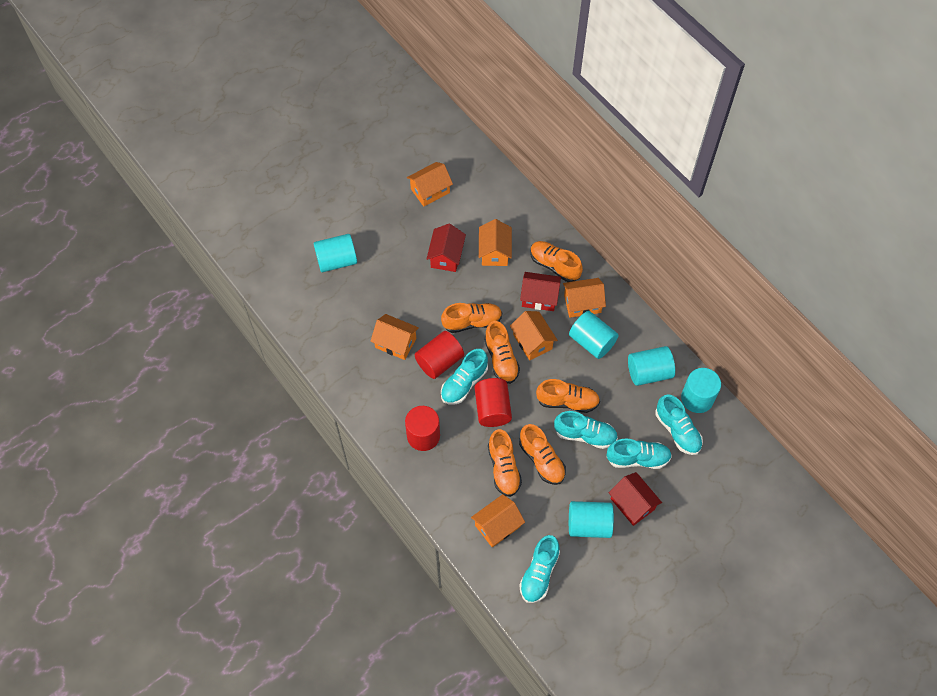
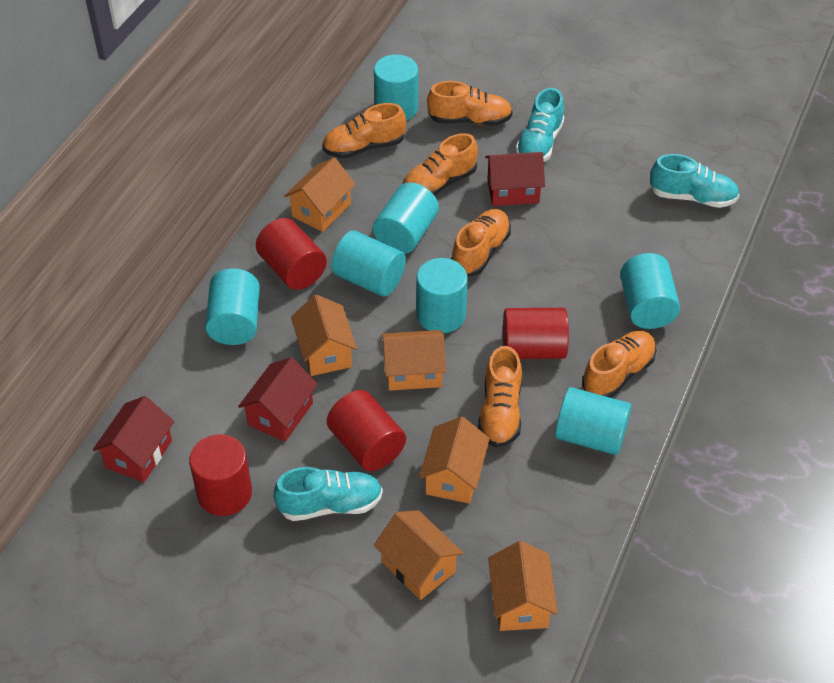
red cylinder: [405,406,440,451] [415,331,464,379] [475,378,512,427] = 3 -> [189,434,252,516] [256,218,327,290] [327,390,406,471] [503,308,569,359] = 4
turquoise cylinder: [314,234,357,272] [569,311,619,359] [569,501,614,538] [628,346,675,386] [681,368,721,413] = 5 -> [205,269,260,345] [332,230,406,297] [373,182,439,254] [374,54,418,121] [416,258,468,333] [555,387,631,455] [620,253,680,329] = 7
turquoise shoe: [441,349,488,404] [519,535,560,603] [554,411,618,449] [607,438,672,469] [655,394,703,455] = 5 -> [274,467,383,521] [515,88,564,162] [650,154,739,208] = 3

